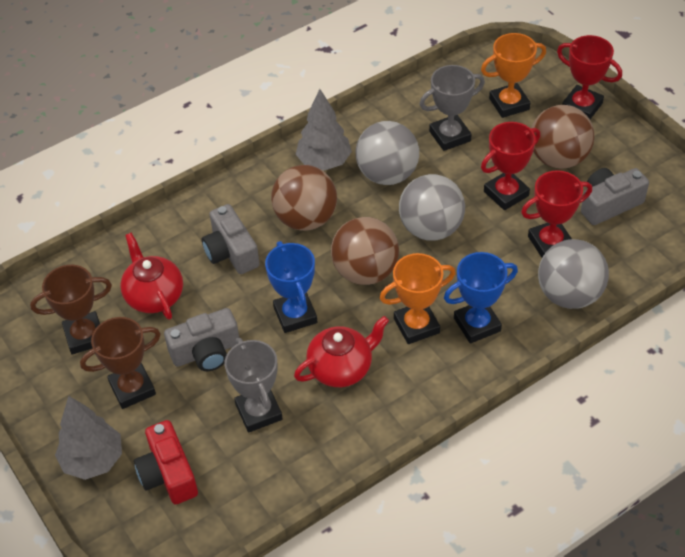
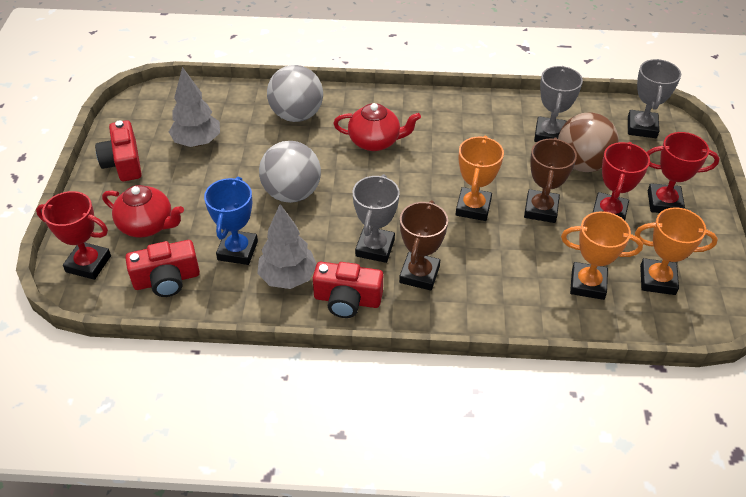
blue trophy: [265,241,317,333] [444,252,518,343] = 2 -> [204,177,258,265] = 1
brown ball: [271,165,337,231] [331,217,399,285] [531,105,594,169] = 3 -> [558,112,619,172] = 1
grey ball: [356,121,419,185] [399,174,465,241] [538,239,609,309] = 3 -> [259,141,321,203] [267,65,323,122] = 2
grey camera: [164,308,239,371] [202,204,260,274] [581,168,649,225] = 3 -> none = 0
grey trophy: [225,337,283,433] [419,65,485,151] = 2 -> [352,174,400,263] [534,66,583,142] [628,59,681,138] = 3
orange trophy: [379,253,456,344] [481,33,546,118] = 2 -> [455,136,504,221] [561,211,643,300] [635,207,718,295] = 3
red camera: [134,420,198,505] = 1 -> [95,120,142,181] [125,240,200,297] [313,262,383,318] = 3

